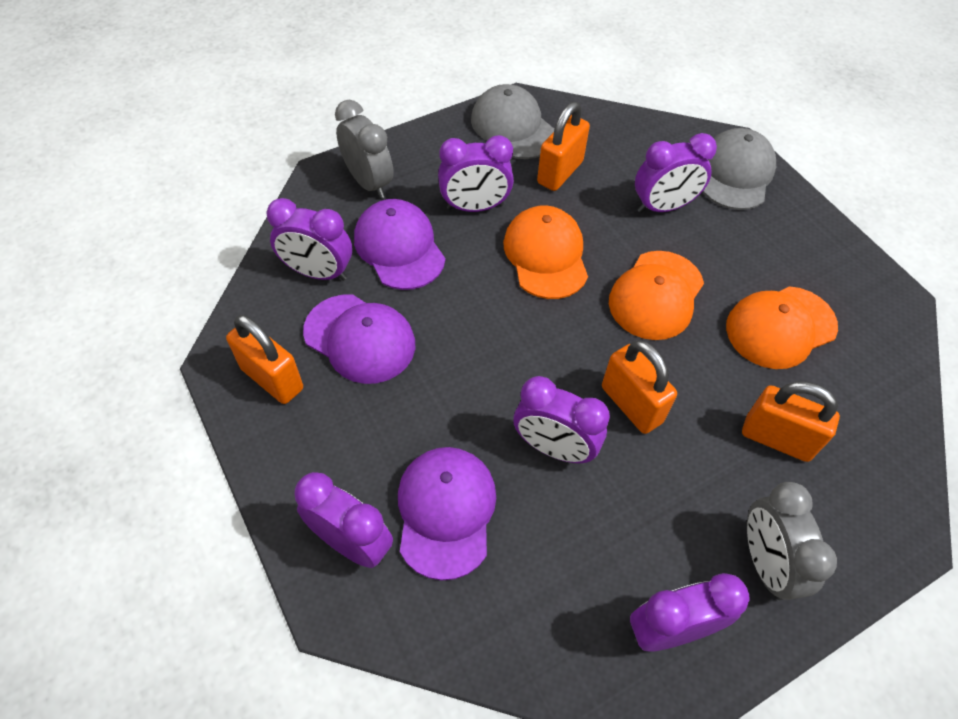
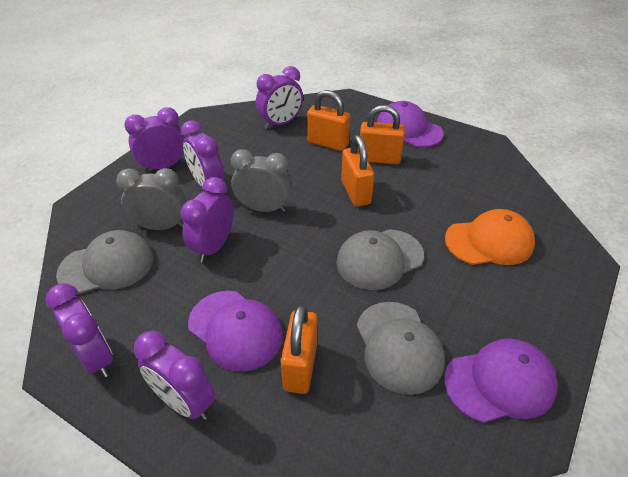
grey cap: [471,84,555,159] [703,128,776,210] = 2 -> [56,230,154,294] [336,229,424,290] [357,302,445,395] = 3
orange cap: [503,206,588,299] [609,251,704,340] [726,286,838,369] = 3 -> [445,209,535,265] = 1

